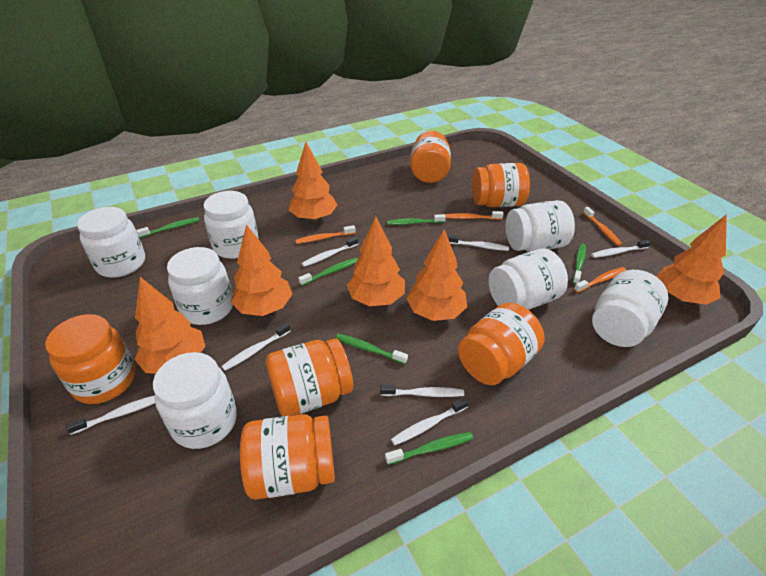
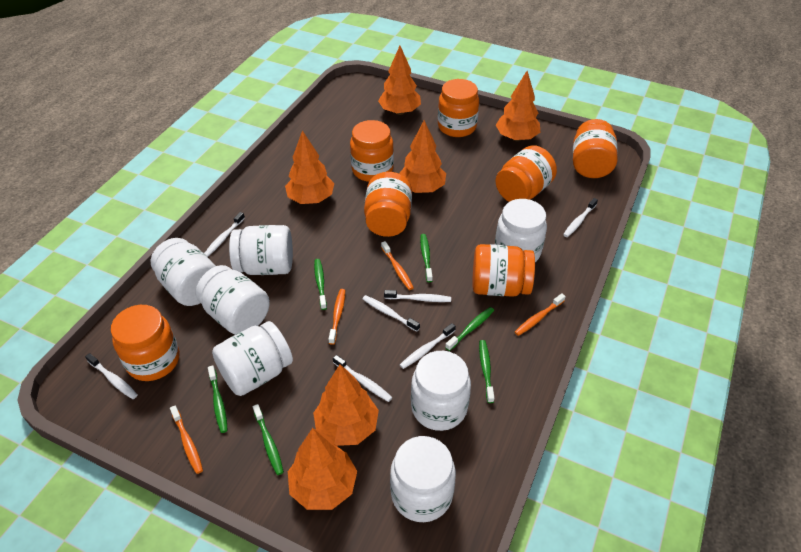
orange jar: [45,314,135,404] [240,414,335,499] [266,338,353,416] [410,131,451,183] [458,303,545,385] [472,163,530,207] = 6 -> [111,305,180,381] [350,120,394,182] [364,172,412,237] [438,79,479,137] [472,244,535,297] [496,145,557,202] [573,119,618,178] = 7

